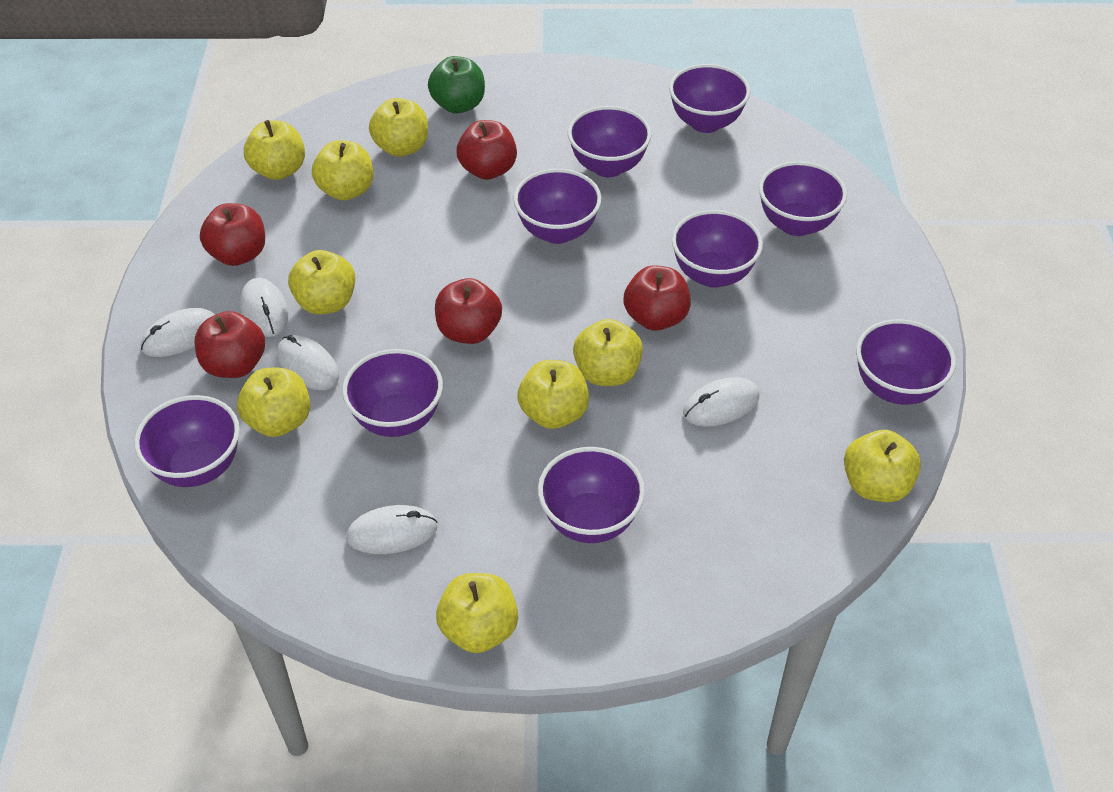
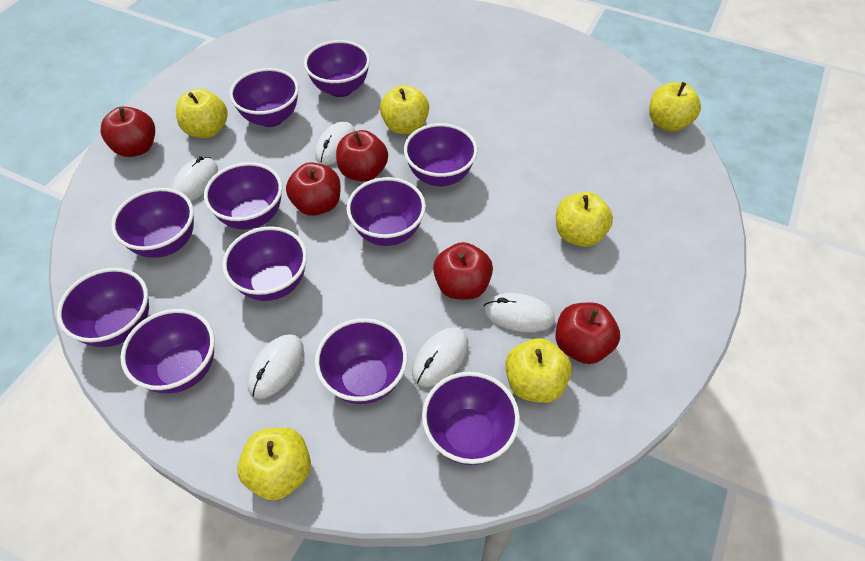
green apple: [428,56,485,114] = 1 -> none = 0
purple bowl: [134,395,240,487] [342,349,443,437] [513,169,602,244] [538,447,645,543] [568,106,652,177] [669,64,750,133] [672,210,763,288] [759,161,847,236] [856,319,956,405] = 9 -> [57,268,149,347] [111,188,194,258] [120,309,215,393] [204,162,282,229] [222,226,307,301] [229,68,299,127] [304,40,370,97] [315,318,408,404] [346,177,426,246] [404,123,478,186] [422,372,520,465] = 11
yellow apple: [237,368,310,437] [244,120,305,180] [288,250,355,315] [312,140,373,201] [369,98,428,157] [436,573,518,653] [517,360,589,429] [573,319,643,386] [844,430,921,502] = 9 -> [176,88,228,138] [237,427,311,500] [380,85,429,134] [505,338,572,403] [556,192,613,247] [649,82,701,132] = 6

